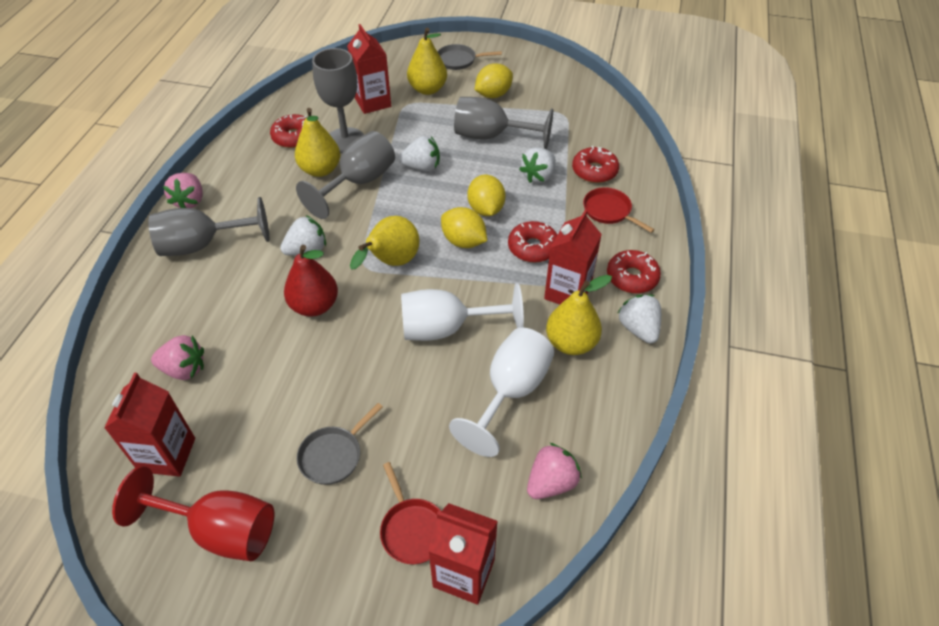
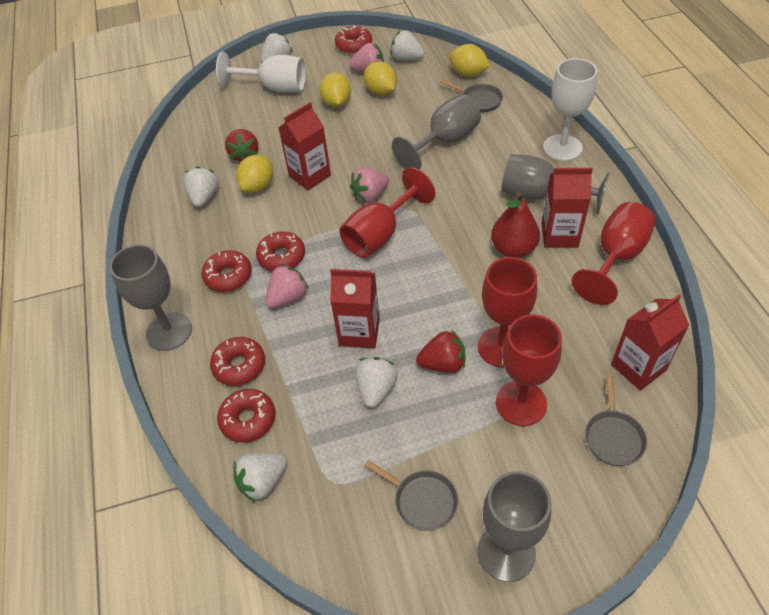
grey pan: [297,403,383,485] [437,44,502,70] = 2 -> [364,460,458,531] [440,79,503,112] [585,375,647,466] = 3
red donut: [270,114,307,148] [508,221,557,263] [572,146,619,183] [607,250,661,294] = 4 -> [202,250,252,292] [210,337,265,386] [217,389,275,442] [256,231,305,271] [335,25,372,54] = 5
red goblet: [112,466,274,561] = 1 -> [339,167,435,258] [478,257,537,368] [496,314,562,426] [572,202,656,305] = 4
red pan: [380,462,441,564] [583,187,655,233] = 2 -> none = 0
red strawberry: none = 0 -> [225,129,258,161] [416,330,466,373] = 2
white strawberry: [280,215,326,256] [399,136,440,172] [519,147,556,183] [618,295,661,344] = 4 -> [183,166,219,207] [233,453,287,502] [261,32,293,62] [355,357,398,408] [390,30,424,61] = 5
yellow lemon: [441,207,487,248] [467,175,506,216] [475,64,513,98] = 3 -> [236,154,273,193] [319,72,351,107] [364,61,397,95] [449,44,490,77] = 4
yellow pear: [295,108,340,177] [350,216,419,270] [407,28,447,95] [546,275,612,355] = 4 -> none = 0

